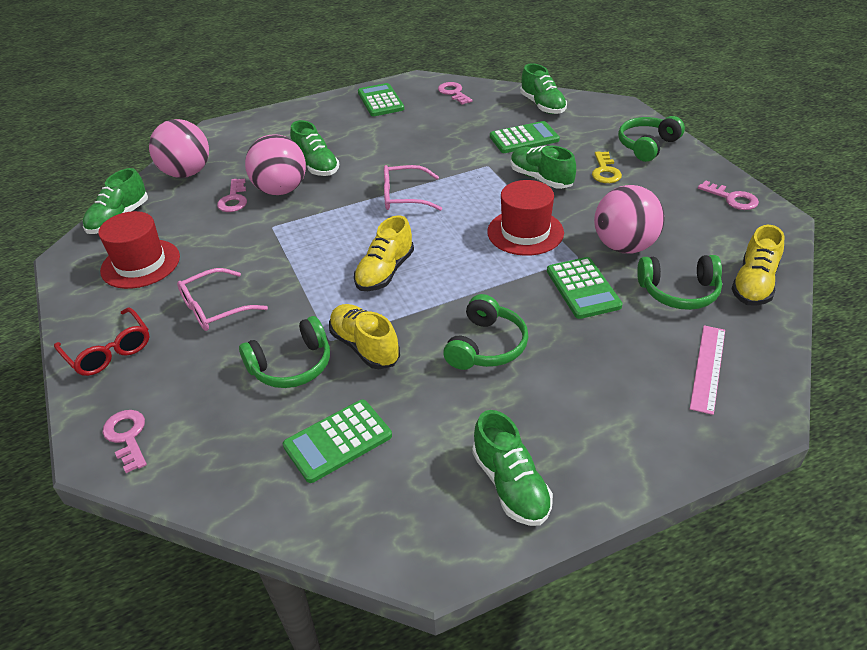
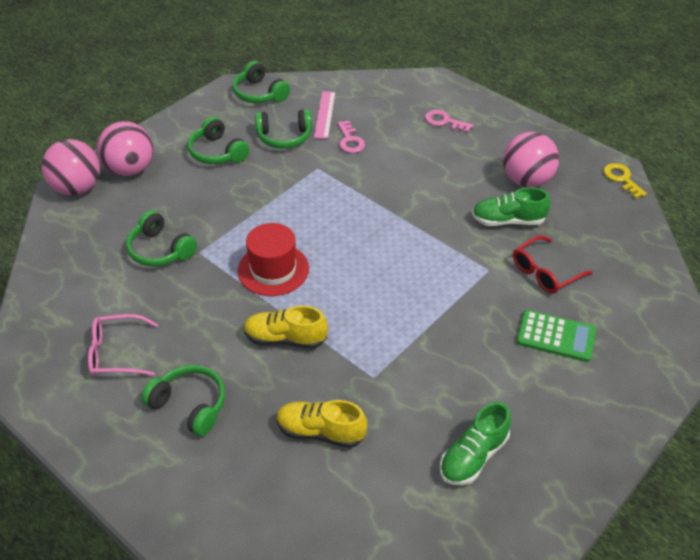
green calculator: [283,399,392,483] [358,83,404,116] [490,121,560,153] [547,257,623,319] = 4 -> [516,310,596,362] = 1
green headphones: [239,316,330,388] [443,294,529,370] [618,116,685,162] [637,255,722,310] = 4 -> [126,210,197,267] [141,365,225,436] [187,117,249,164] [233,61,290,103] [255,109,312,149] = 5
green shoe: [83,168,148,234] [290,120,339,176] [472,410,553,526] [511,146,576,189] [520,63,567,114] = 5 -> [440,402,511,485] [472,187,550,226] = 2
pink glasses: [177,268,268,331] [384,165,442,211] = 2 -> [88,314,158,376] = 1
pink key: [103,410,147,473] [217,179,247,212] [438,82,473,105] [698,181,759,210] = 4 -> [337,121,365,153] [425,110,473,133] = 2
red hat: [98,211,180,289] [487,180,564,256] = 2 -> [238,223,309,296] = 1
yellow shoe: [329,304,400,369] [354,215,414,291] [731,225,784,306] = 3 -> [244,306,328,349] [277,400,367,448] = 2

